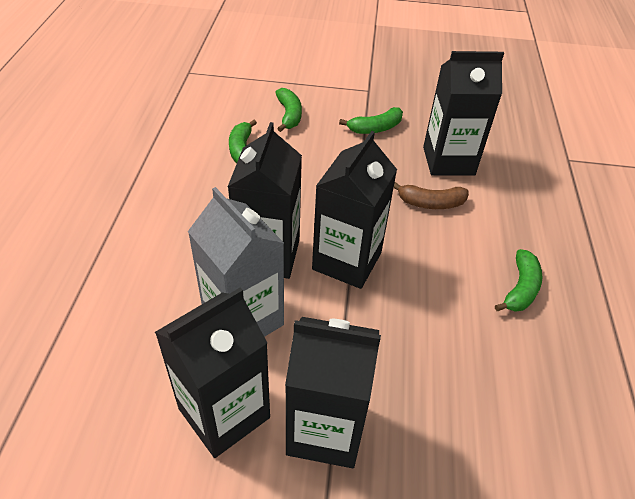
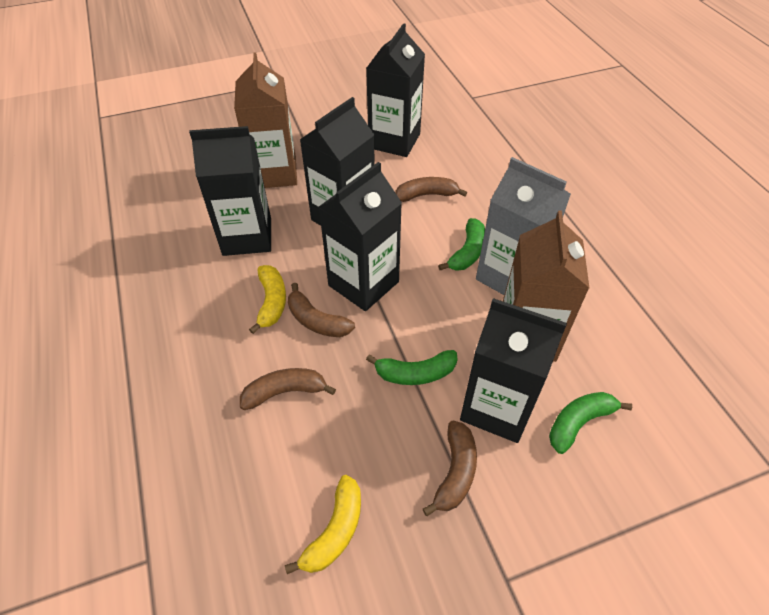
brown banana: [394,182,469,209] = 1 -> [240,368,336,410] [288,283,355,337] [395,177,467,202] [423,420,477,516] = 4
brown carton: none = 0 -> [234,53,297,188] [503,210,590,362] = 2
green banana: [229,120,257,164] [275,88,302,132] [339,107,403,134] [495,249,542,312] = 4 -> [366,350,457,385] [438,218,485,271] [549,392,632,454] = 3
yellow banana: none = 0 -> [249,265,286,334] [285,475,361,574] = 2

